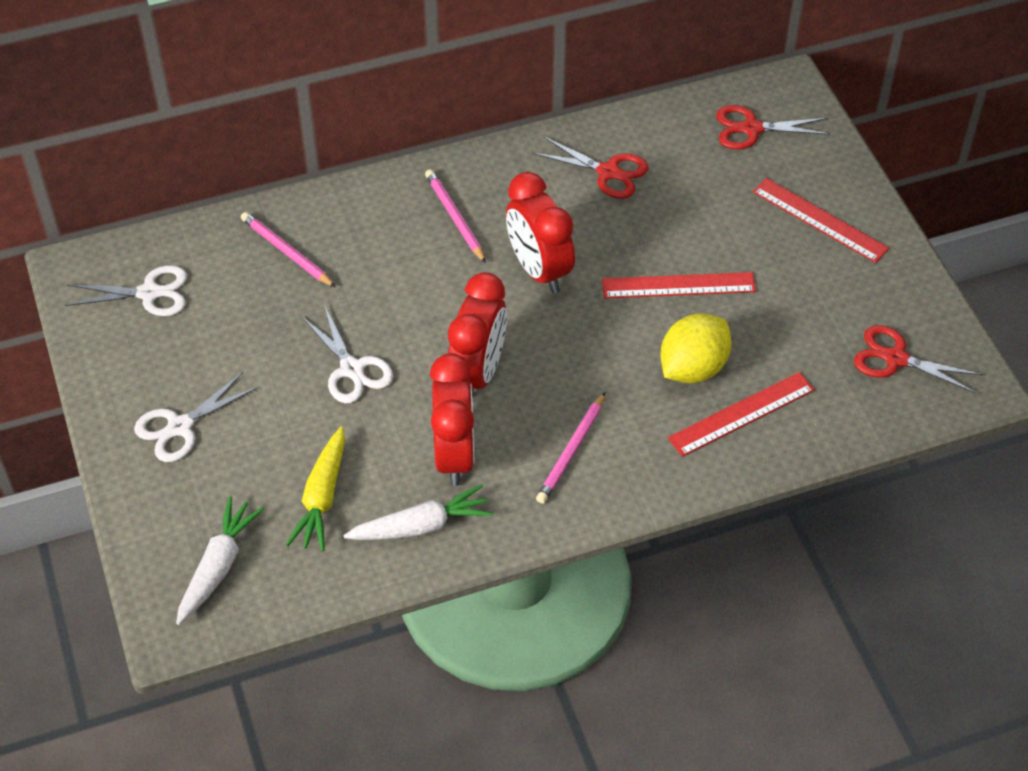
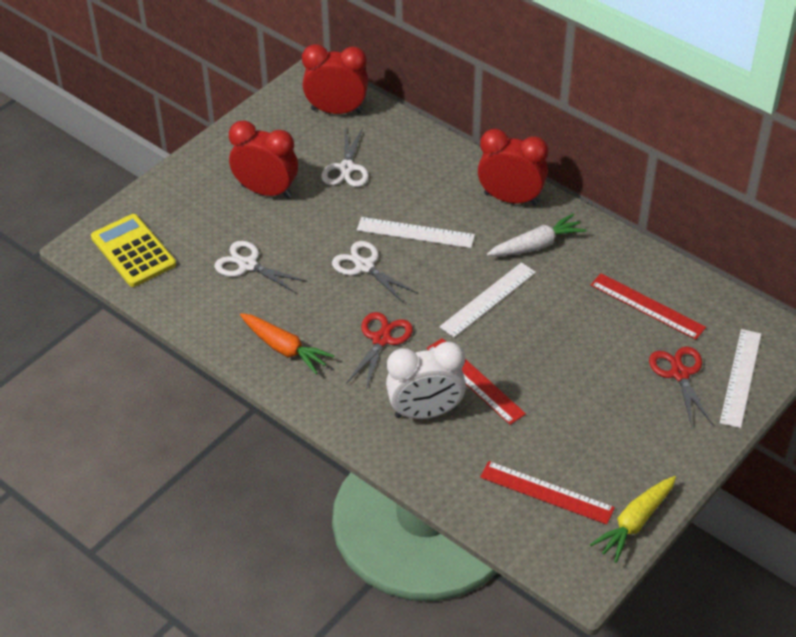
orange carrot: none = 0 -> [240,313,334,374] = 1
pink pencil: [241,212,335,287] [425,169,486,263] [536,392,605,504] = 3 -> none = 0
red scissors: [533,136,648,199] [716,105,830,149] [854,325,983,393] = 3 -> [346,312,413,390] [649,347,713,427] = 2
white carrot: [176,496,264,625] [344,484,493,540] = 2 -> [487,214,587,256] = 1
white clock: none = 0 -> [386,342,466,419] = 1
white ruler: none = 0 -> [357,217,475,248] [439,262,536,337] [720,329,761,428] = 3
yellow calculator: none = 0 -> [91,214,176,287] = 1
yellow lemon: [660,314,731,383] = 1 -> none = 0

